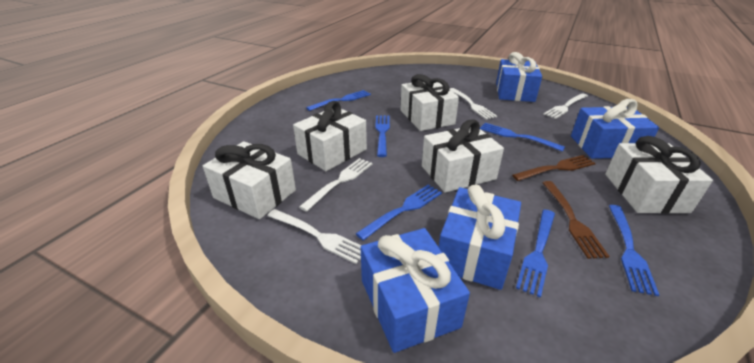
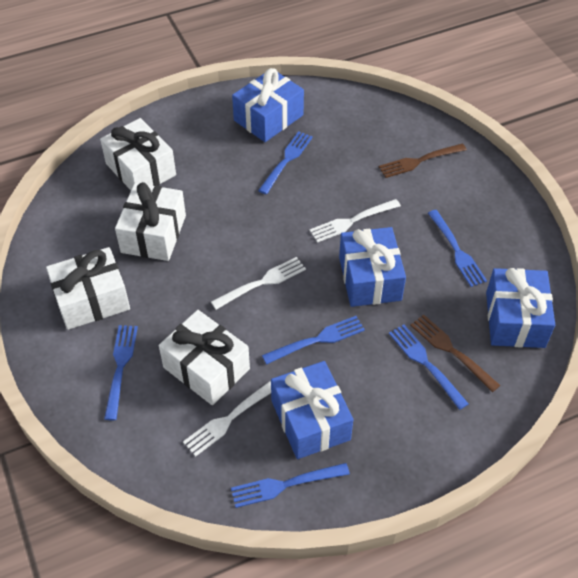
white fork: [267,209,361,264] [299,158,372,212] [450,88,497,120] [543,93,588,119] = 4 -> [183,381,271,457] [211,257,306,310] [309,199,401,243] = 3
white gift: [203,141,296,219] [293,101,367,171] [400,74,459,131] [422,119,504,193] [605,136,713,214] = 5 -> [46,247,130,330] [100,118,176,190] [115,182,186,261] [159,310,250,405] = 4

